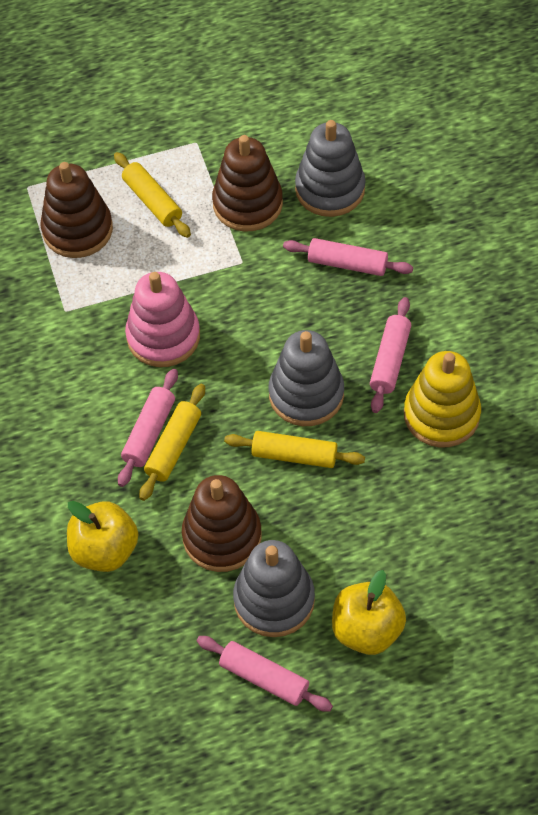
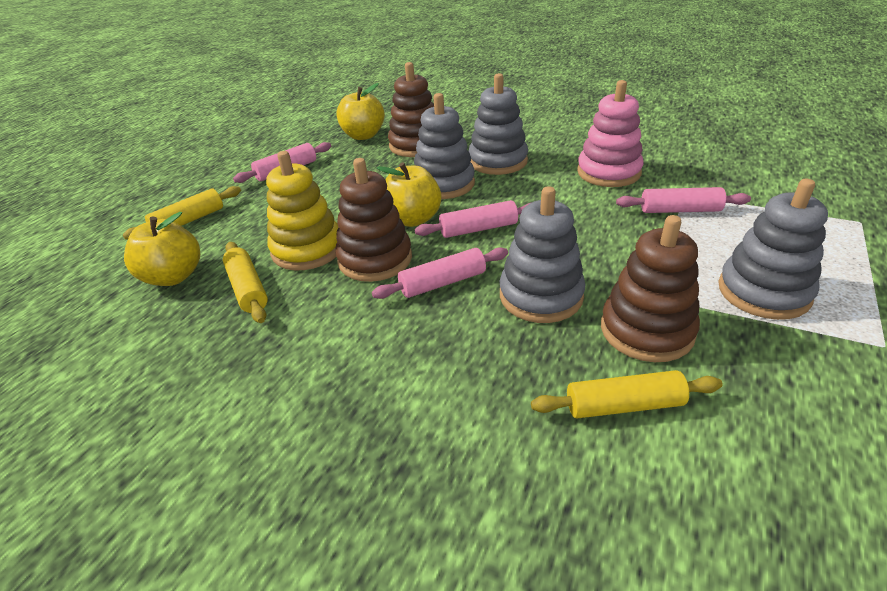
grey stacking toy: [233,540,315,637] [268,330,344,426] [295,120,366,217] = 3 -> [414,93,475,199] [469,73,528,175] [500,186,585,323] [718,179,828,320] = 4
yellow apple: [67,501,138,572] [332,570,406,655] = 2 -> [124,212,200,286] [336,83,385,140] [377,162,441,227] = 3

